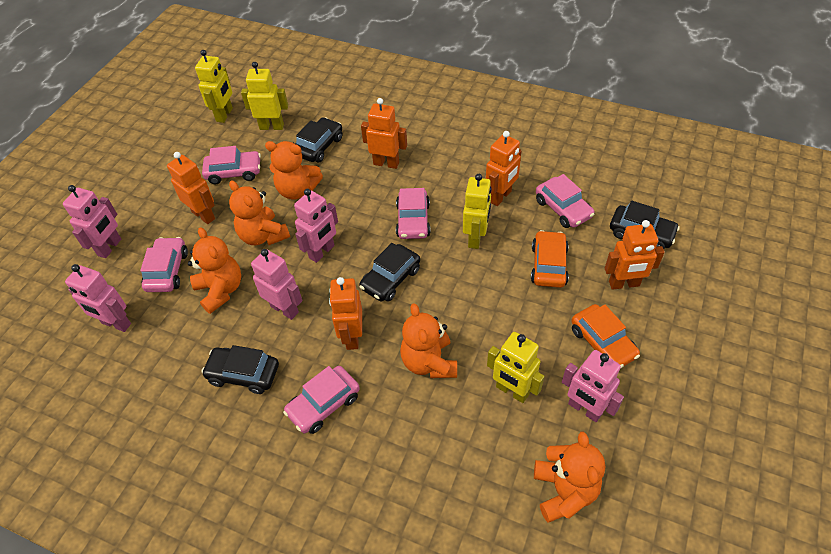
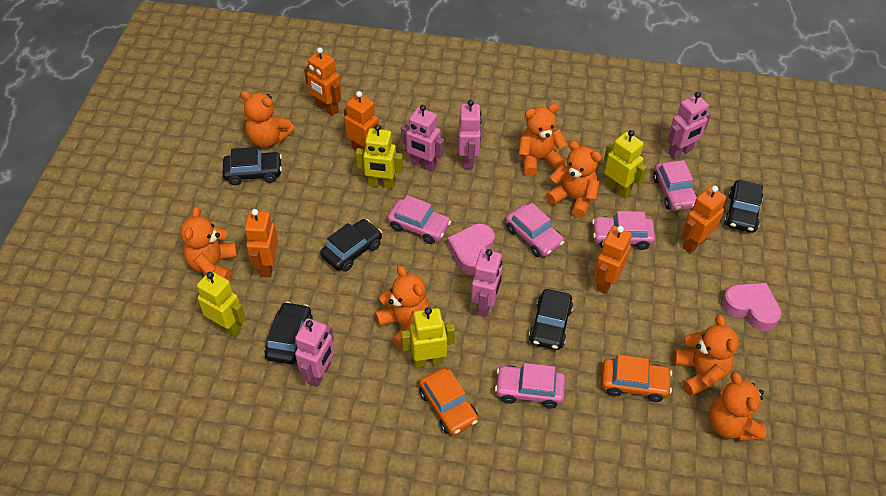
black car: [201,345,279,394] [296,117,342,163] [360,243,420,302] [610,201,680,249] = 4 -> [222,147,282,185] [264,302,313,364] [320,219,382,272] [529,289,573,350] [724,180,763,233] = 5
orange teddy bear: [188,227,241,314] [229,180,290,245] [265,141,323,200] [400,303,457,378] [534,431,605,523] = 5 -> [180,207,238,281] [240,91,295,148] [375,266,429,349] [518,104,567,176] [546,141,602,218] [673,315,739,396] [709,372,766,441] = 7
pink heart: none = 0 -> [447,224,495,275] [722,283,782,331] = 2

